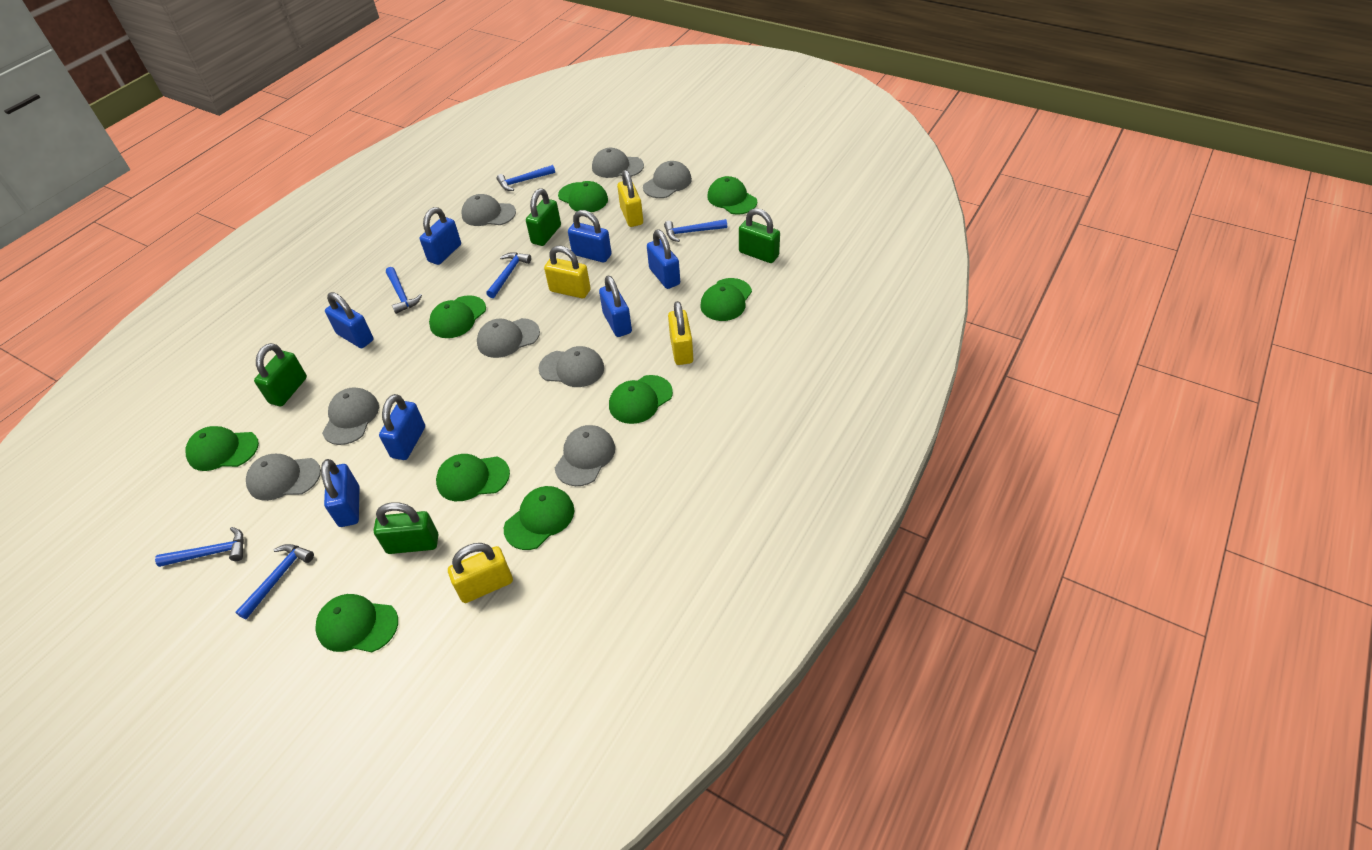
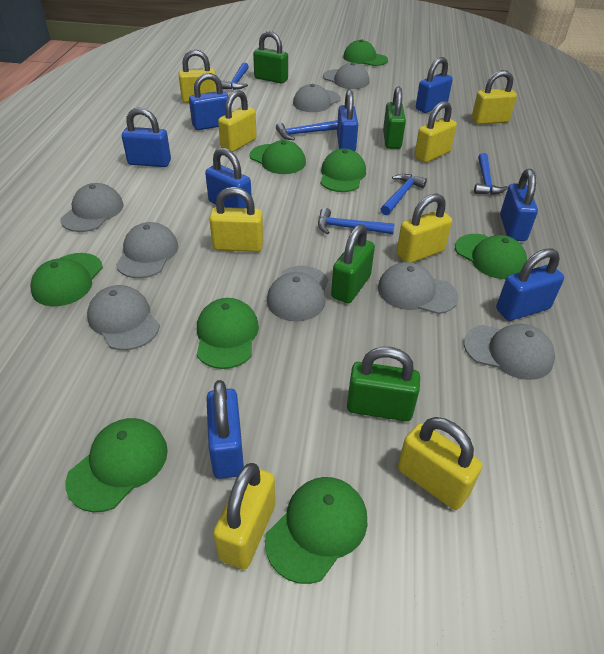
blue hammer: [155,527,244,567] [235,544,314,620] [386,267,422,314] [486,252,531,298] [497,165,555,191] [664,219,727,242] = 6 -> [221,62,249,90] [276,120,338,140] [318,208,394,234] [381,174,427,215] [474,153,508,195] = 5
blue padlock: [321,459,359,527] [325,292,373,348] [379,394,425,460] [420,207,461,265] [568,210,612,263] [599,276,632,337] [647,230,680,289] = 7 -> [122,107,171,167] [189,73,229,130] [205,147,252,208] [206,380,244,479] [337,90,358,151] [416,57,453,113] [496,248,564,321] [500,169,538,241] = 8
green cap: [186,426,259,471] [315,594,398,652] [429,295,486,338] [436,454,510,501] [504,486,574,550] [558,181,608,212] [609,375,673,424] [700,278,752,321] [707,176,757,215] = 9 -> [30,253,103,306] [66,418,168,512] [197,298,259,369] [250,140,306,174] [265,477,367,584] [320,149,366,192] [343,39,388,66] [455,234,527,279] = 8
yellow padlock: [448,543,513,603] [544,246,591,298] [617,170,643,227] [668,301,693,365] = 4 -> [179,49,217,103] [209,187,263,252] [213,463,275,570] [218,90,257,152] [396,193,452,263] [398,417,483,510] [414,101,457,163] [472,70,517,125] = 8

